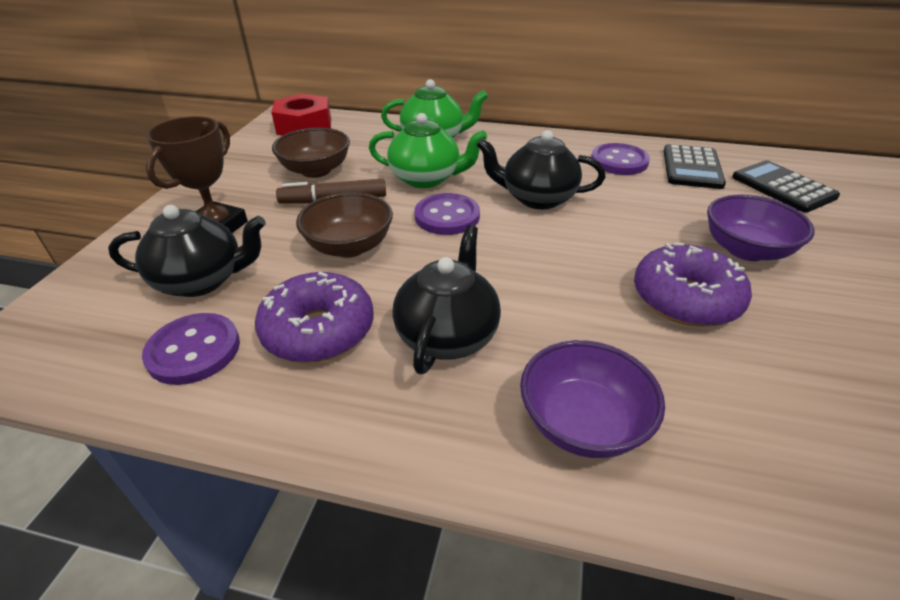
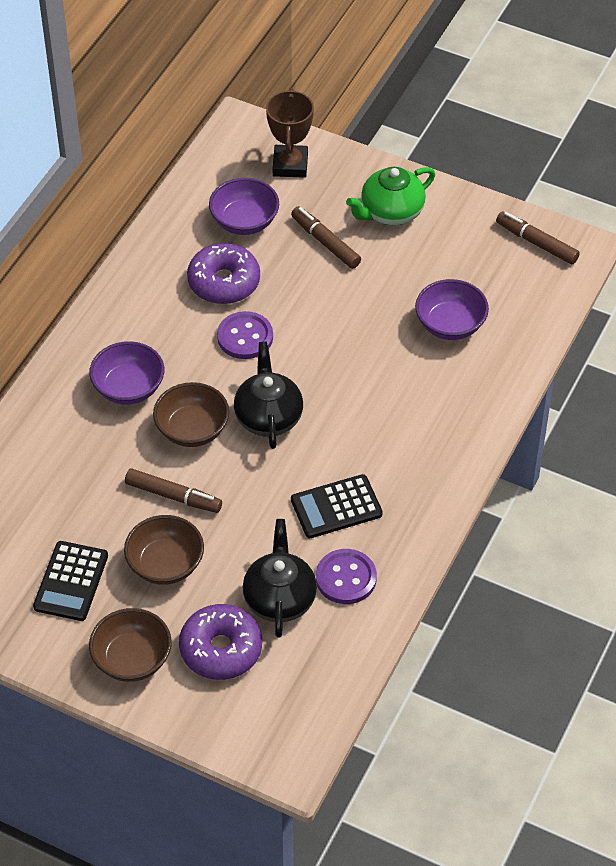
black teapot: [108,205,266,297] [392,225,501,374] [476,130,605,209] = 3 -> [234,342,303,449] [243,519,317,638] = 2
brown bowl: [272,128,350,178] [296,192,393,258] = 2 -> [89,608,172,682] [124,515,204,585] [153,382,229,447] = 3
brown marker: [276,179,386,204] = 1 -> [125,468,222,513] [291,206,361,269] [496,211,580,264] = 3
green teapot: [369,113,487,188] [381,79,488,138] = 2 -> [346,167,435,225] = 1
purple bowl: [520,340,665,458] [707,194,814,261] = 2 -> [89,341,164,405] [209,178,279,235] [415,279,489,340] = 3
purple button: [142,313,240,385] [414,193,480,235] [591,143,650,175] = 3 -> [217,311,273,359] [316,549,377,604] = 2
red nut: [271,94,331,136] = 1 -> none = 0

